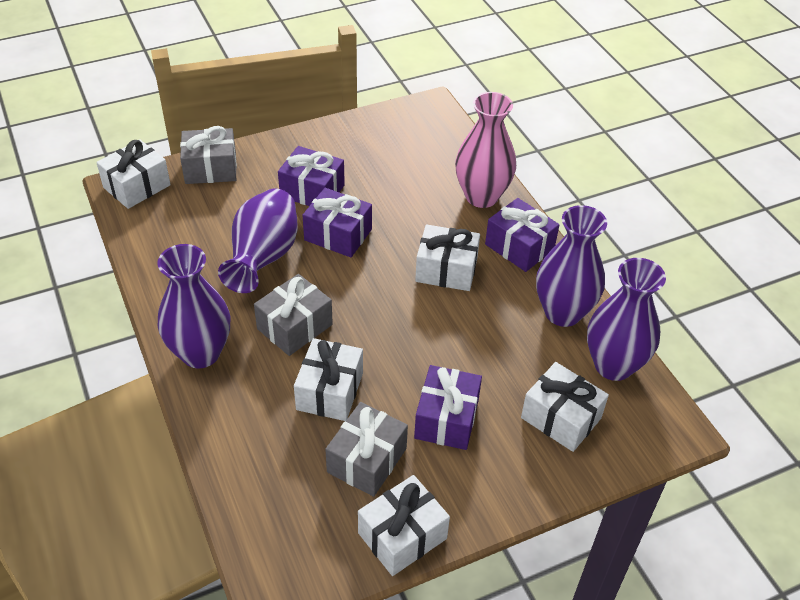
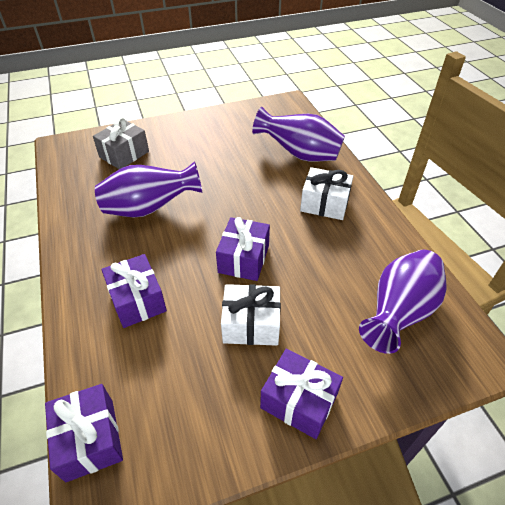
grey gift: [180,126,237,184] [254,274,333,356] [325,402,408,497] = 3 -> [93,117,149,169] = 1
pink vase: [455,92,516,208] = 1 -> none = 0
purple vase: [157,244,231,369] [218,188,298,293] [536,205,607,327] [587,258,666,381] = 4 -> [95,161,202,217] [252,107,345,162] [359,250,447,354] = 3
white gift: [96,139,171,209] [294,338,363,421] [358,475,450,576] [415,224,480,291] [521,362,609,452] = 5 -> [221,284,281,346] [300,167,353,220] = 2

